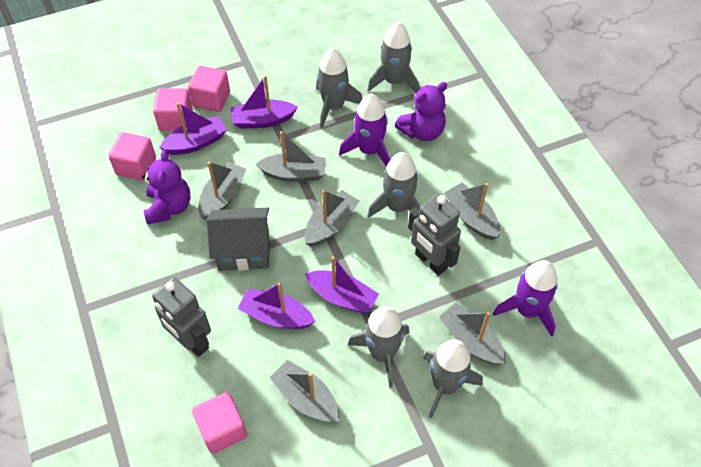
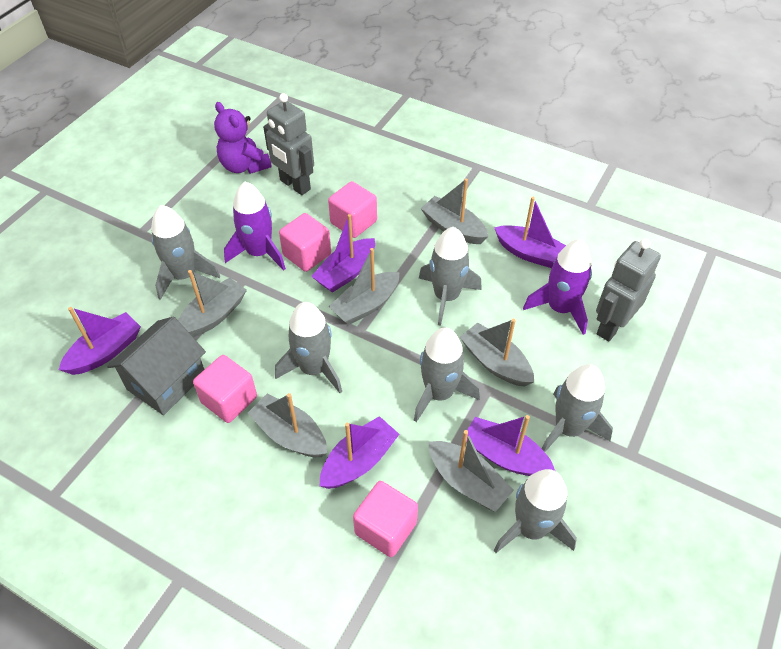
grey rocket: [316,48,362,128] [348,306,409,388] [367,152,421,218] [368,22,419,92] [423,339,483,418] = 5 -> [151,205,220,300] [275,302,342,393] [414,327,480,422] [419,227,482,326] [494,469,577,553] [542,364,613,452] = 6
purple boat: [159,102,227,155] [231,75,298,129] [238,282,315,329] [305,256,379,314] = 4 -> [59,307,141,375] [311,214,375,293] [320,416,400,489] [462,415,555,476] [494,197,566,268] = 5
purple teddy bear: [142,149,191,225] [395,82,447,141] = 2 -> [214,102,272,174] = 1

